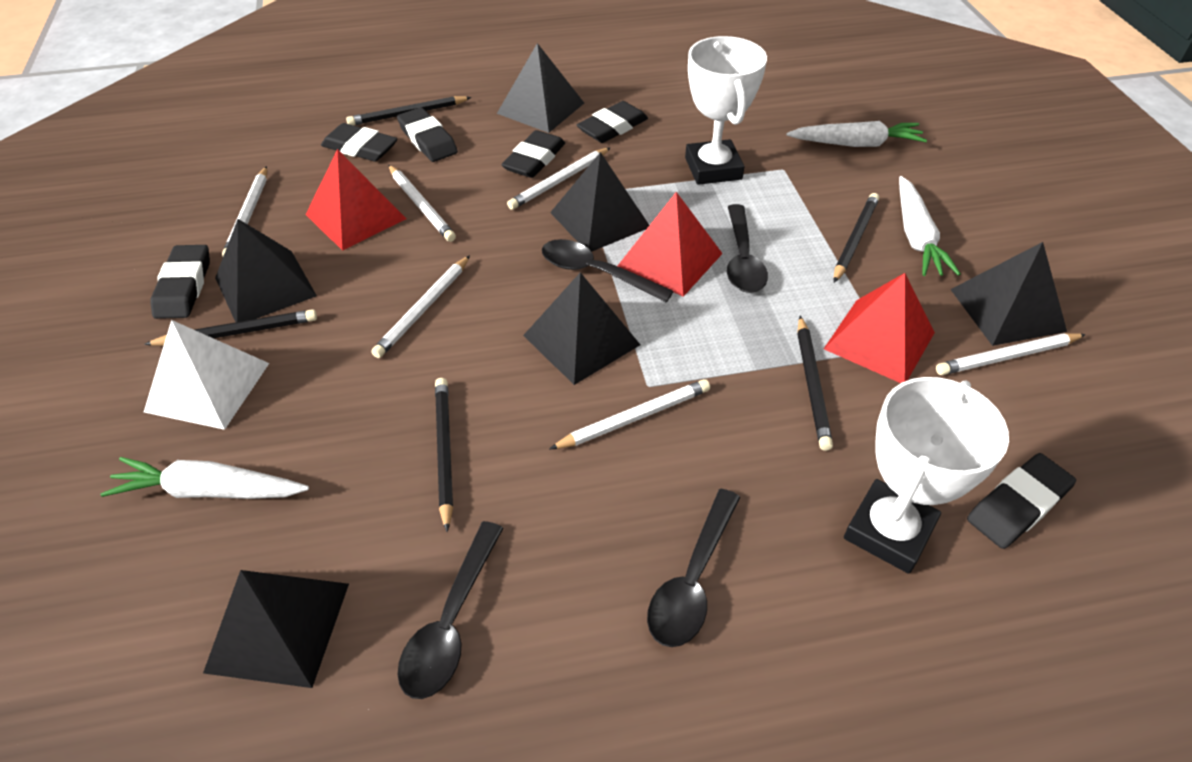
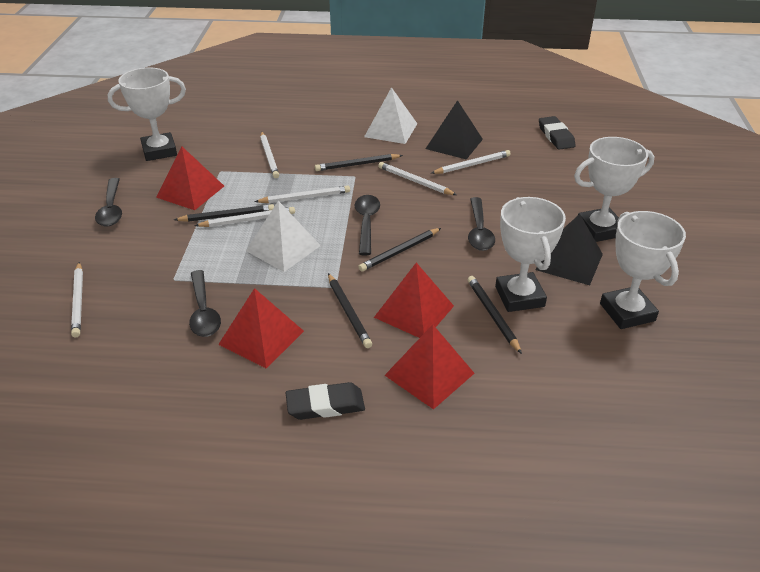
black eraser: [150,245,210,319] [321,123,398,161] [397,107,458,162] [501,130,565,178] [577,101,648,143] [967,453,1076,549] = 6 -> [285,382,365,420] [539,116,575,150] = 2
black pyramid: [203,570,349,688] [215,219,317,322] [497,43,584,133] [523,272,640,385] [550,152,649,252] [950,242,1067,346] = 6 -> [425,100,483,160] [536,214,603,285] = 2
red pyramid: [305,149,406,251] [618,192,723,297] [824,273,935,383] = 3 -> [156,146,224,210] [218,288,304,369] [374,263,454,338] [385,324,475,410] = 4
white carrot: [101,457,309,499] [786,121,927,147] [899,176,961,276] = 3 -> none = 0
white pyramid: [144,320,269,430] = 1 -> [246,201,321,272] [364,87,417,144] = 2
white trophy: [685,36,767,185] [844,377,1009,574] = 2 -> [107,68,186,161] [495,197,566,312] [574,137,655,242] [600,211,686,329] = 4

